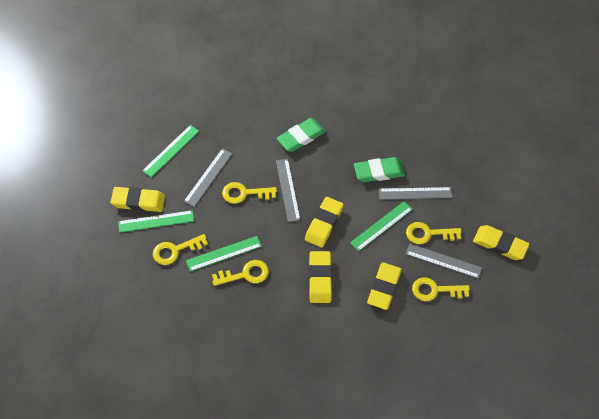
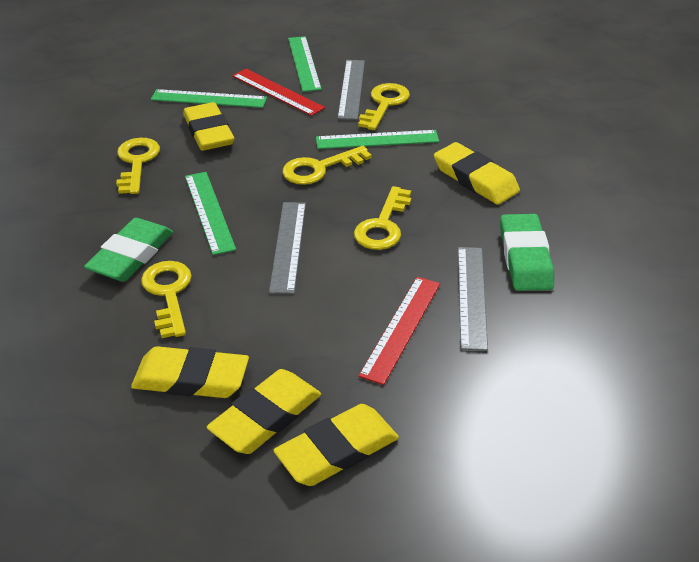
grey ruler: [184,149,232,207] [276,159,300,222] [379,187,453,200] [406,243,482,279] = 4 -> [269,202,306,294] [338,60,365,120] [458,247,488,351] = 3
red ruler: none = 0 -> [232,69,325,116] [359,277,440,385] = 2

